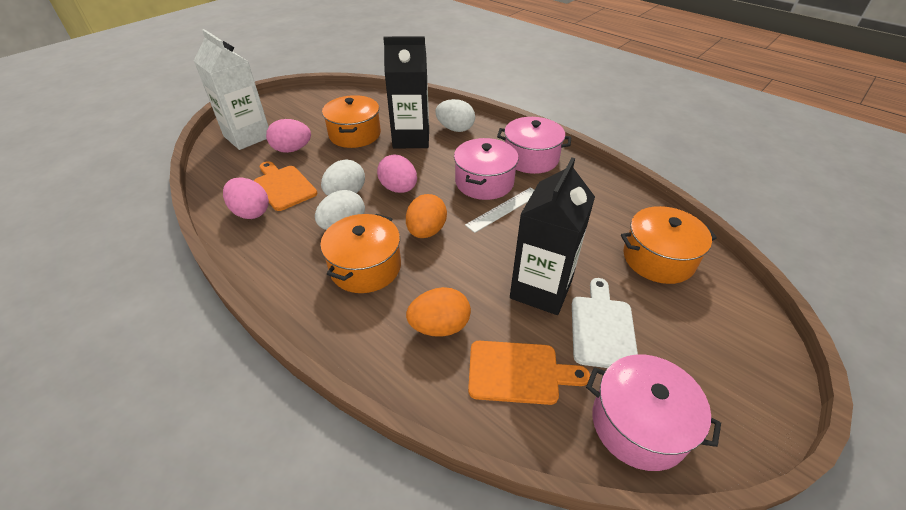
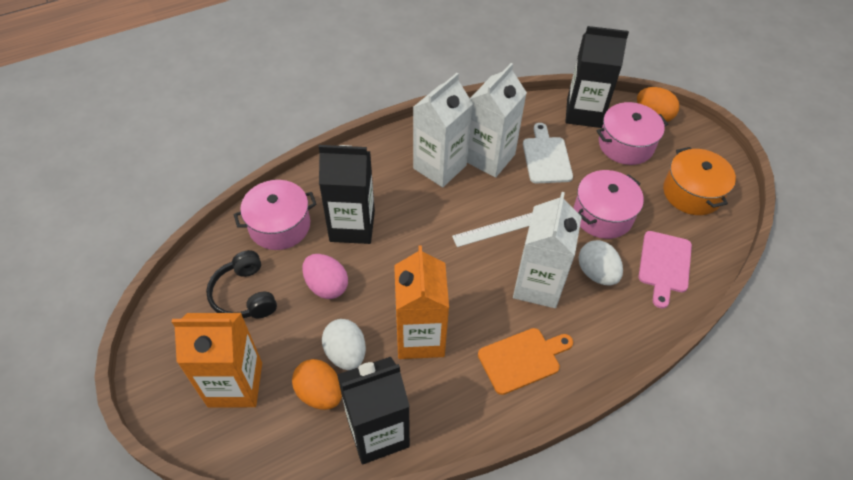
black carton: [383,36,429,148] [510,158,595,315] = 2 -> [319,145,375,244] [337,357,410,464] [566,26,629,128] = 3
black headphones: none = 0 -> [206,250,277,318] = 1
orange carton: none = 0 -> [172,313,262,408] [394,245,449,359] = 2
orange cutting board: [254,161,317,211] [468,341,590,405] = 2 -> [478,328,573,395] = 1
orange pot: [320,214,401,293] [322,95,381,148] [621,206,717,284] = 3 -> [663,147,736,215] = 1
pink cutting board: none = 0 -> [638,231,692,308] = 1
pink egg: [223,177,269,219] [266,119,311,153] [377,154,417,193] = 3 -> [302,254,348,299] = 1
white carton: [194,29,269,150] = 1 -> [413,73,473,187] [467,63,527,178] [513,192,582,308] = 3
white egg: [315,190,365,230] [321,159,365,196] [435,99,475,132] = 3 -> [322,319,366,370] [578,240,623,285] = 2

